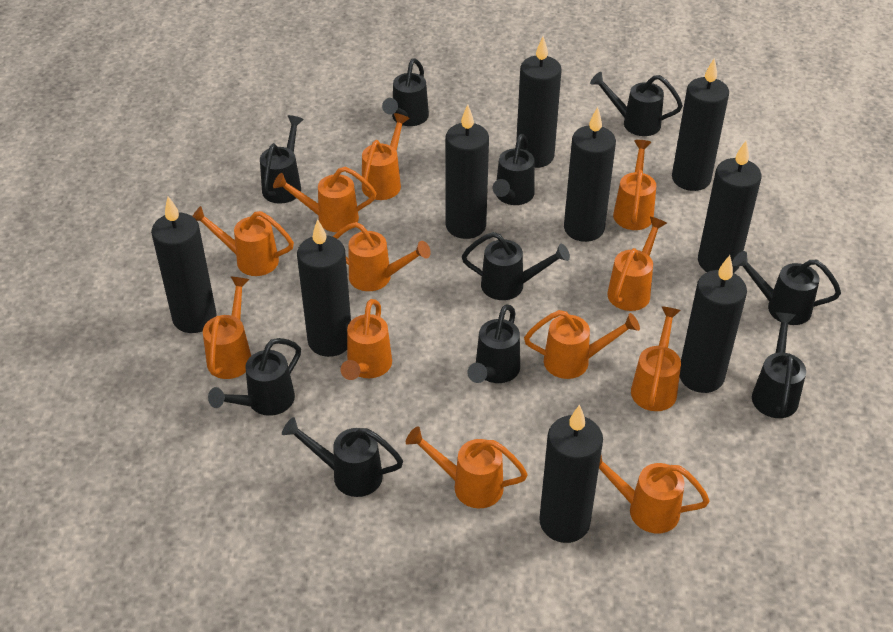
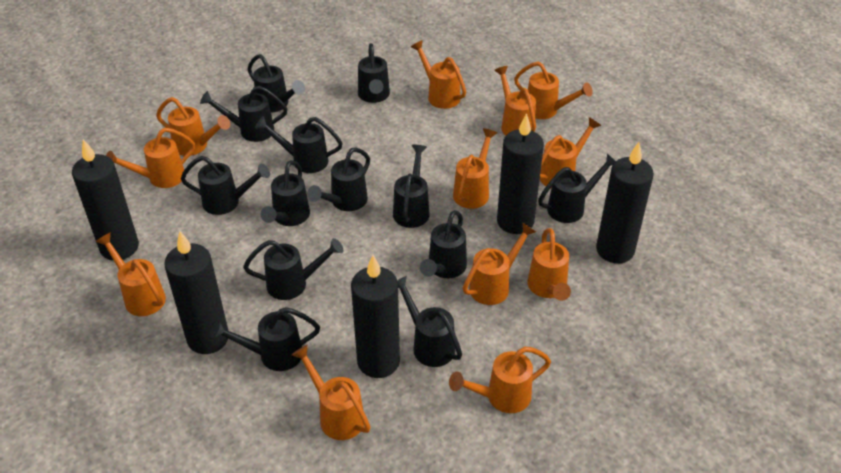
black candle: [151,196,217,333] [297,219,351,357] [445,105,489,239] [516,36,562,168] [539,405,603,543] [564,107,616,242] [672,58,729,191] [680,255,747,393] [698,141,761,273] = 9 -> [72,139,139,261] [164,231,228,354] [351,255,400,378] [497,113,544,234] [596,142,654,263] = 5
black watering can: [208,338,301,416] [260,115,304,204] [282,417,403,497] [382,58,429,126] [462,232,570,300] [467,304,520,383] [492,134,535,205] [590,72,683,136] [732,251,841,325] [752,313,806,418] = 10 -> [181,156,270,215] [200,86,287,142] [210,307,320,371] [243,238,343,300] [247,54,305,112] [255,116,343,173] [261,160,310,226] [308,147,370,211] [358,43,390,103] [393,145,429,228] [397,276,462,367] [420,210,467,278] [538,153,616,223] = 13

